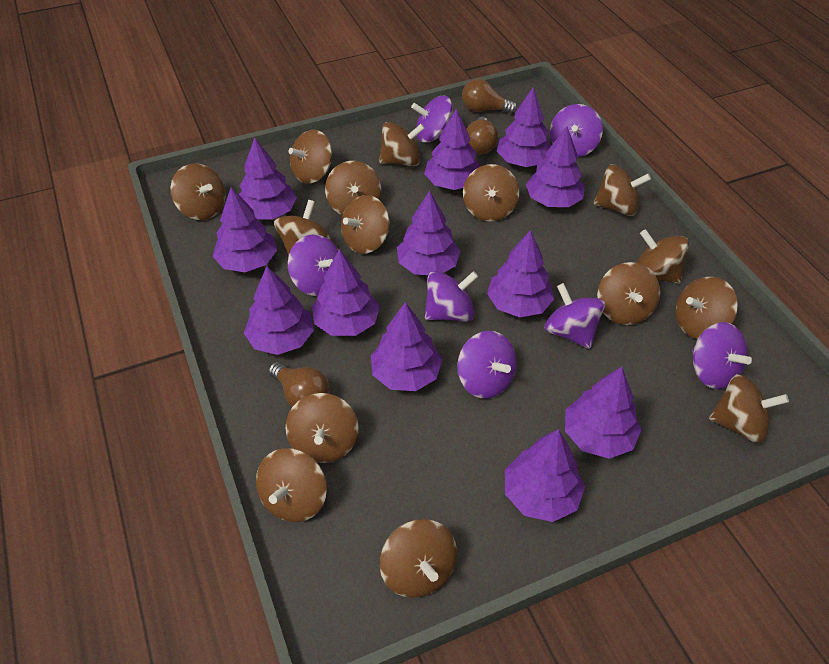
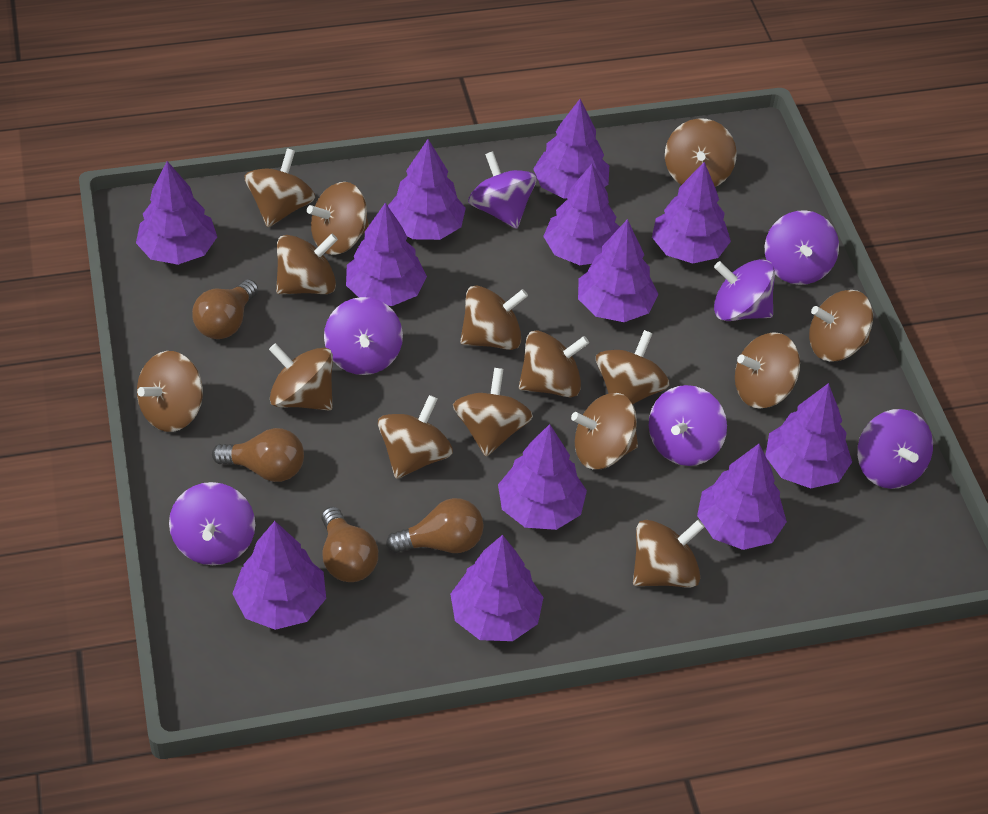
brown light bulb: [268,362,329,407] [462,79,517,114] [466,117,498,154] = 3 -> [192,279,258,339] [212,428,304,482] [321,507,378,582] [386,498,484,553] = 4

